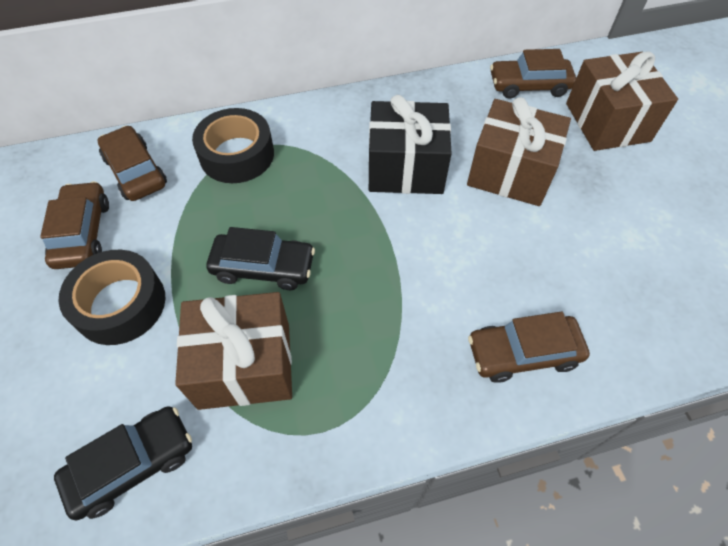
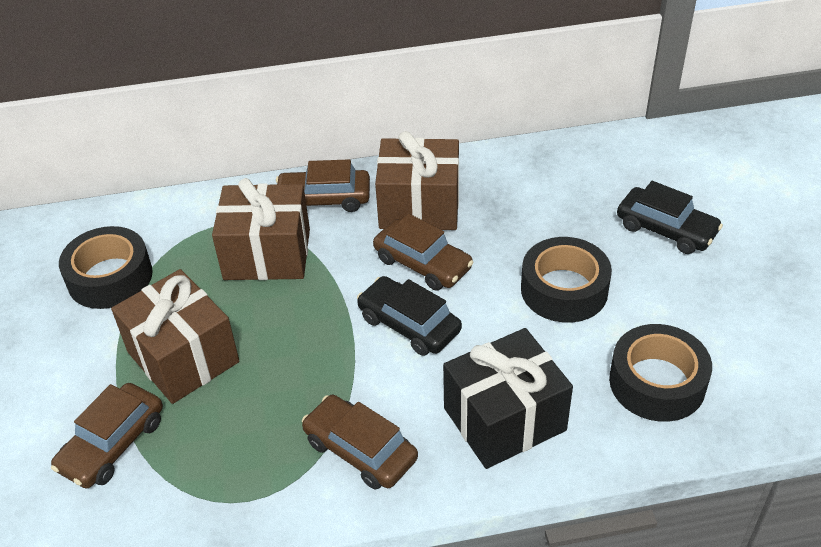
black tape: [58,250,165,345] [192,108,274,183] = 2 -> [59,226,153,309] [521,237,612,323] [609,324,712,422] = 3

